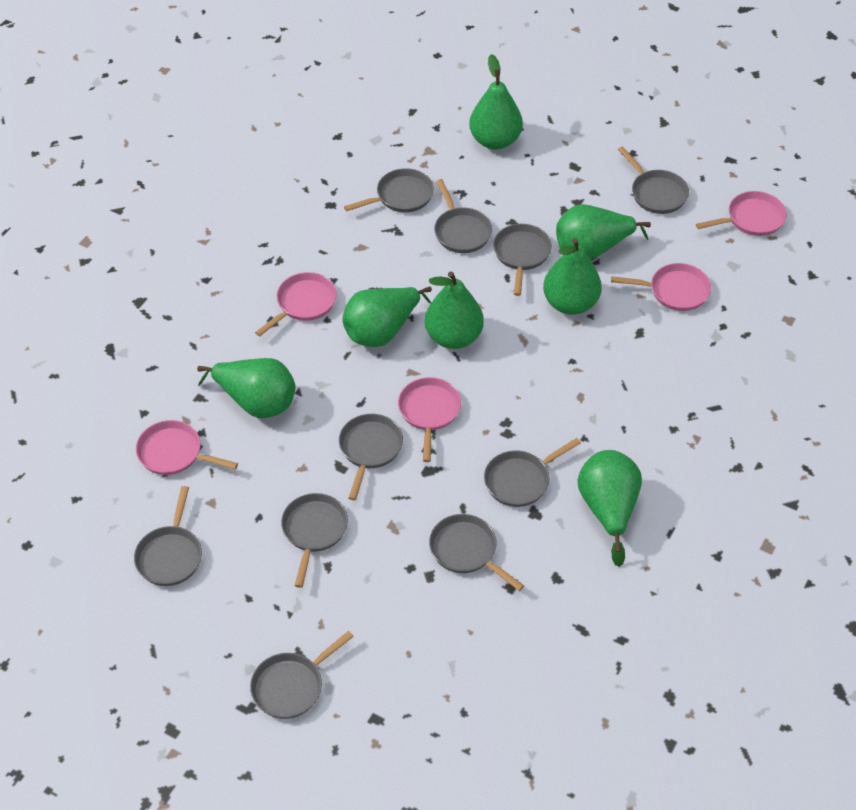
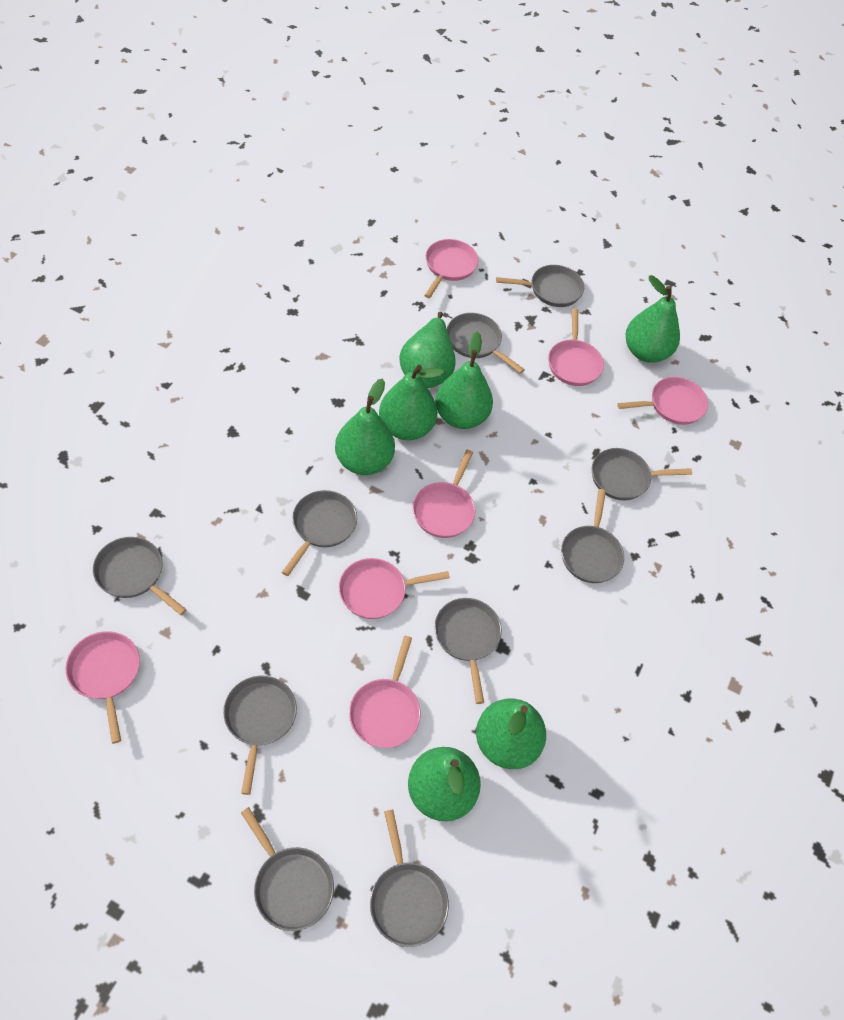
pink pan: [136,420,238,475] [255,272,337,336] [398,377,461,462] [611,263,711,311] [696,191,787,236] = 5 -> [65,631,140,744] [339,558,450,619] [349,636,421,748] [413,450,475,538] [424,239,478,298] [548,308,604,386] [617,377,708,425] = 7

